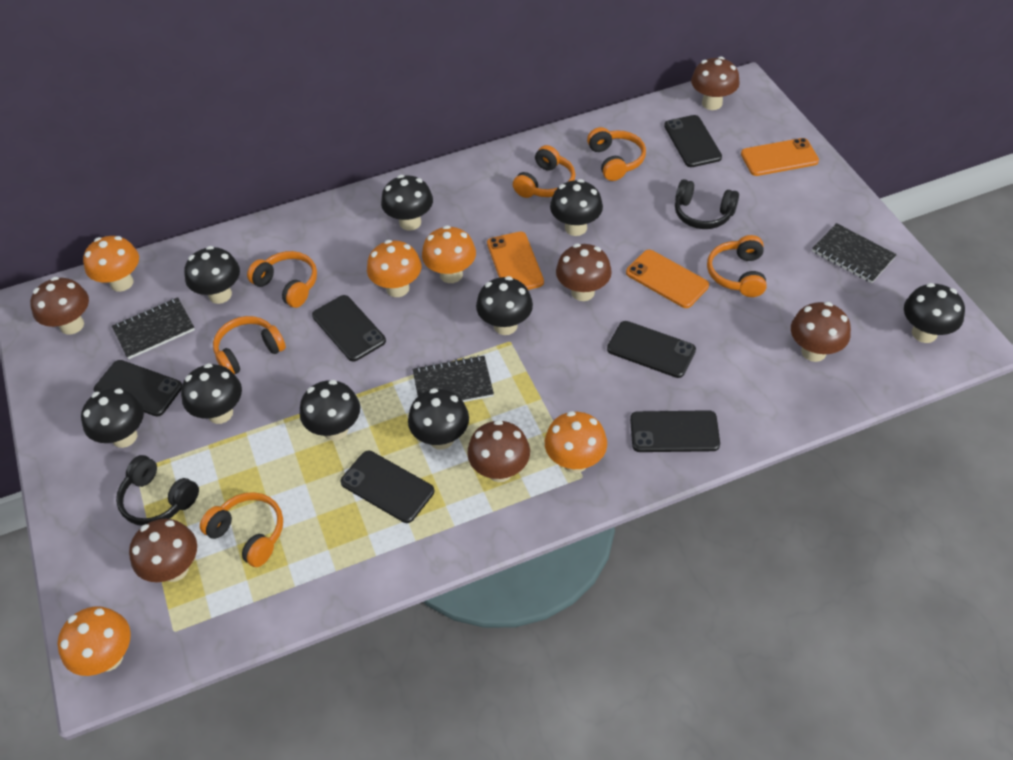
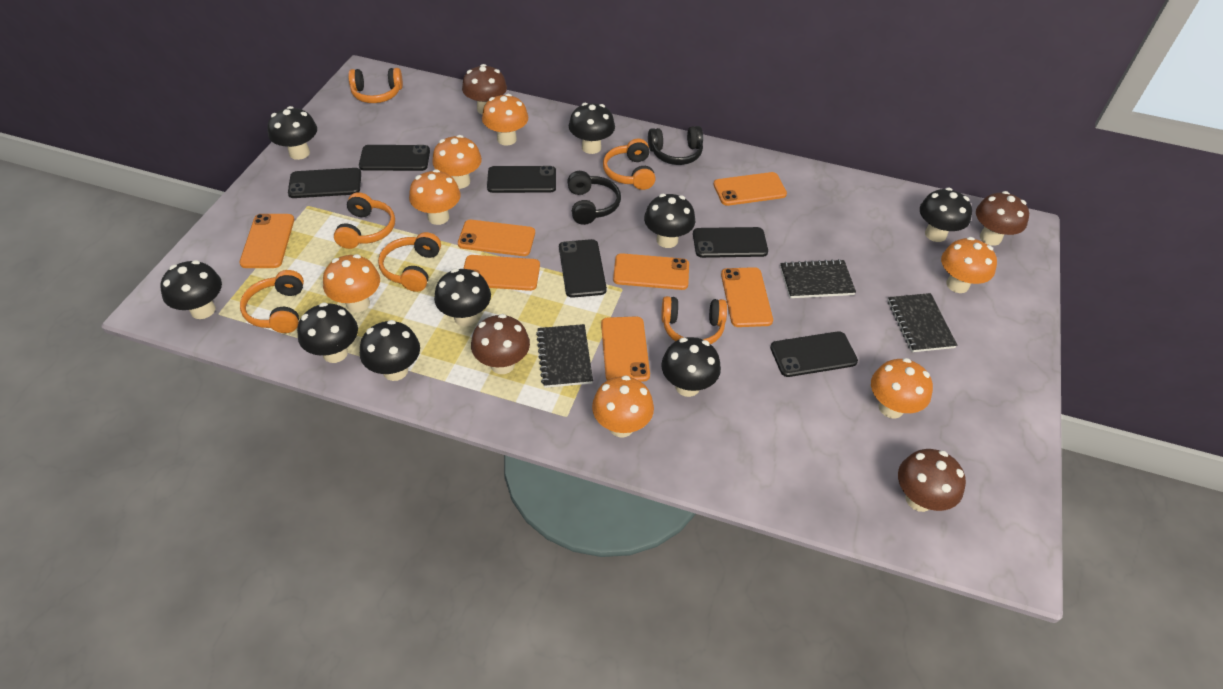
brown mushroom: [30,277,89,335] [129,519,197,582] [467,420,530,482] [556,244,612,301] [691,57,740,110] [791,302,851,362] = 6 -> [462,64,507,114] [471,314,530,374] [898,449,966,512] [976,191,1029,246] = 4
orange mushroom: [58,606,131,676] [83,236,139,292] [367,240,422,297] [422,225,476,283] [545,411,607,473] = 5 -> [323,254,380,312] [409,169,461,225] [432,135,482,189] [482,94,528,146] [592,375,654,437] [871,358,933,419] [941,237,997,293] = 7
orange phone: [487,232,544,290] [626,250,709,308] [741,138,819,176] = 3 -> [239,214,294,268] [458,220,535,256] [463,255,540,291] [601,316,650,382] [613,253,689,290] [713,172,787,206] [721,267,773,327] = 7

